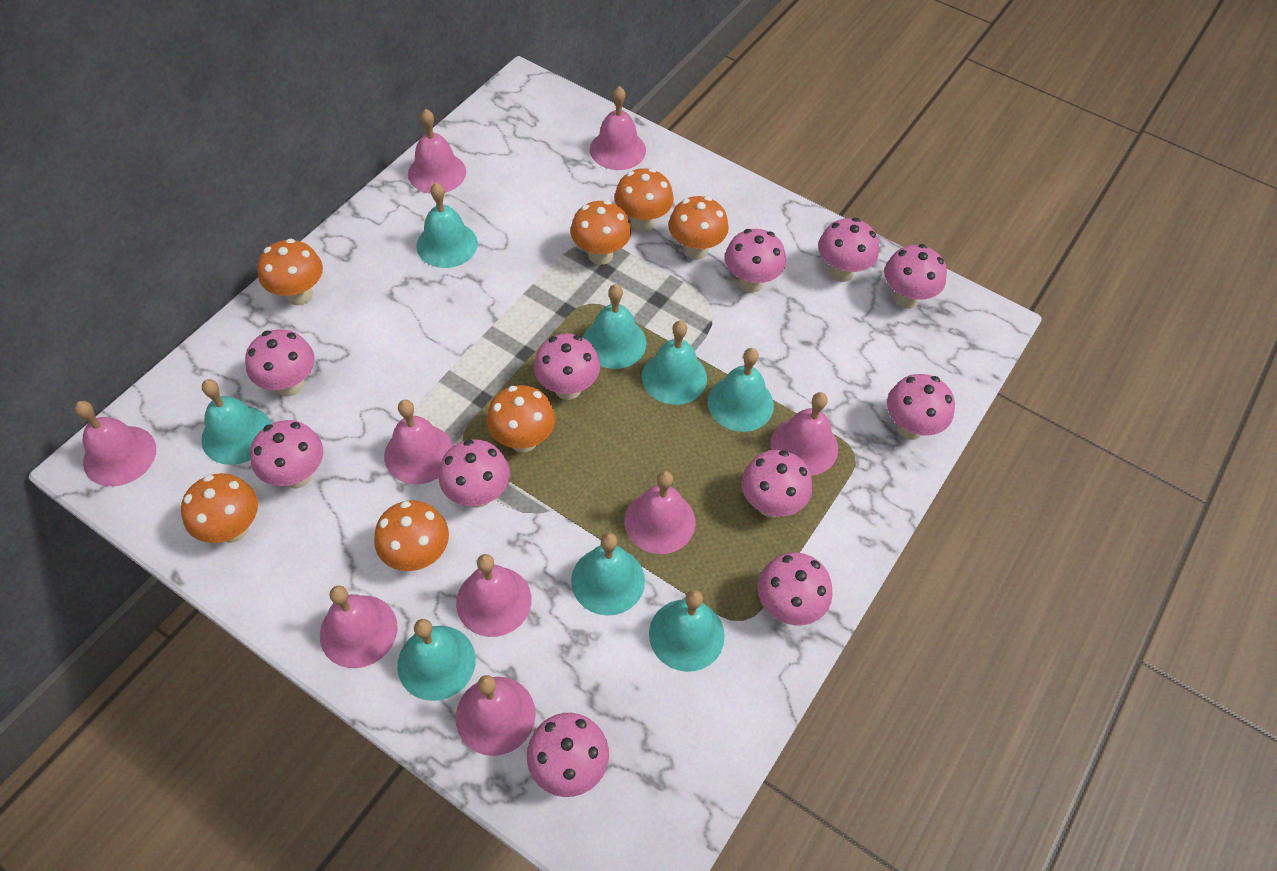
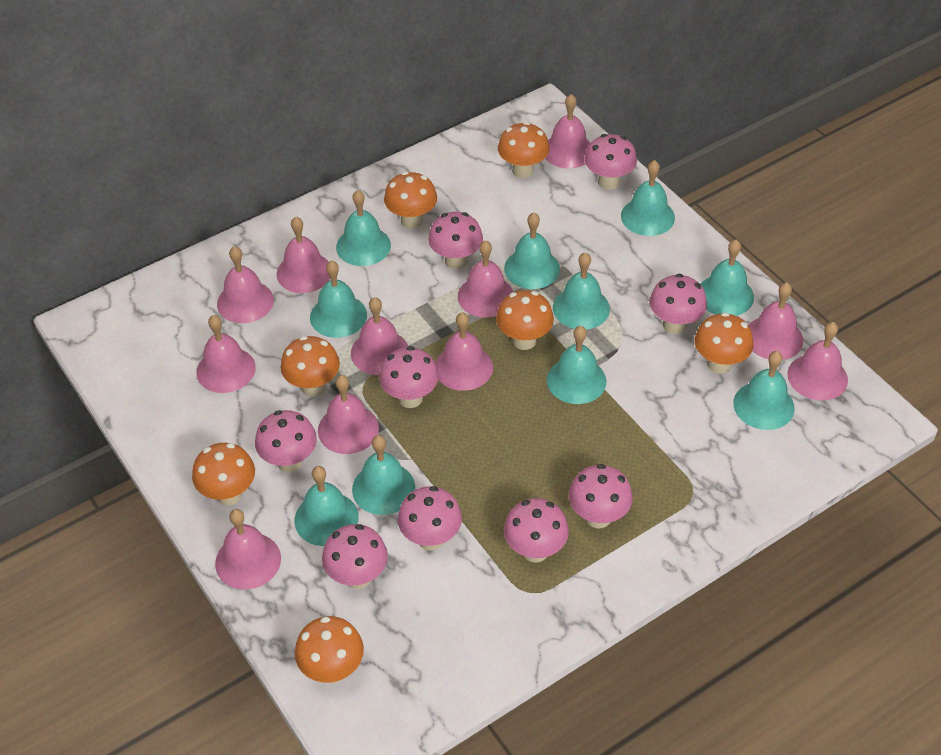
pink bell: [74,401,156,486] [320,585,398,668] [384,400,453,484] [408,109,466,194] [456,554,531,637] [456,675,536,756] [590,86,646,170] [625,471,696,554] [771,392,838,475] = 9 -> [197,315,256,393] [215,509,281,590] [217,246,274,323] [276,217,330,293] [318,375,379,454] [351,297,408,375] [435,312,493,391] [457,240,513,318] [545,94,590,169] [748,282,803,360] [787,322,848,401] = 11
pink mushroom: [245,329,315,396] [250,420,323,488] [438,439,510,508] [527,713,609,797] [534,334,600,400] [725,229,786,293] [742,450,812,517] [758,553,832,625] [818,218,879,282] [884,244,947,309] [887,374,955,440] = 11 -> [255,410,317,473] [322,524,388,589] [379,346,439,408] [397,486,462,551] [428,212,483,269] [504,498,569,563] [569,464,633,528] [585,134,637,190] [650,274,707,334] = 9
turquoise bell: [201,379,271,465] [397,619,476,701] [416,183,478,268] [571,533,645,616] [583,284,646,369] [642,321,707,405] [649,590,725,672] [708,348,774,432] = 8 -> [294,466,359,546] [310,260,367,338] [336,190,391,266] [352,435,415,515] [504,213,560,289] [547,326,606,404] [553,252,610,330] [621,160,675,236] [700,240,754,316] [733,351,795,430] = 10

